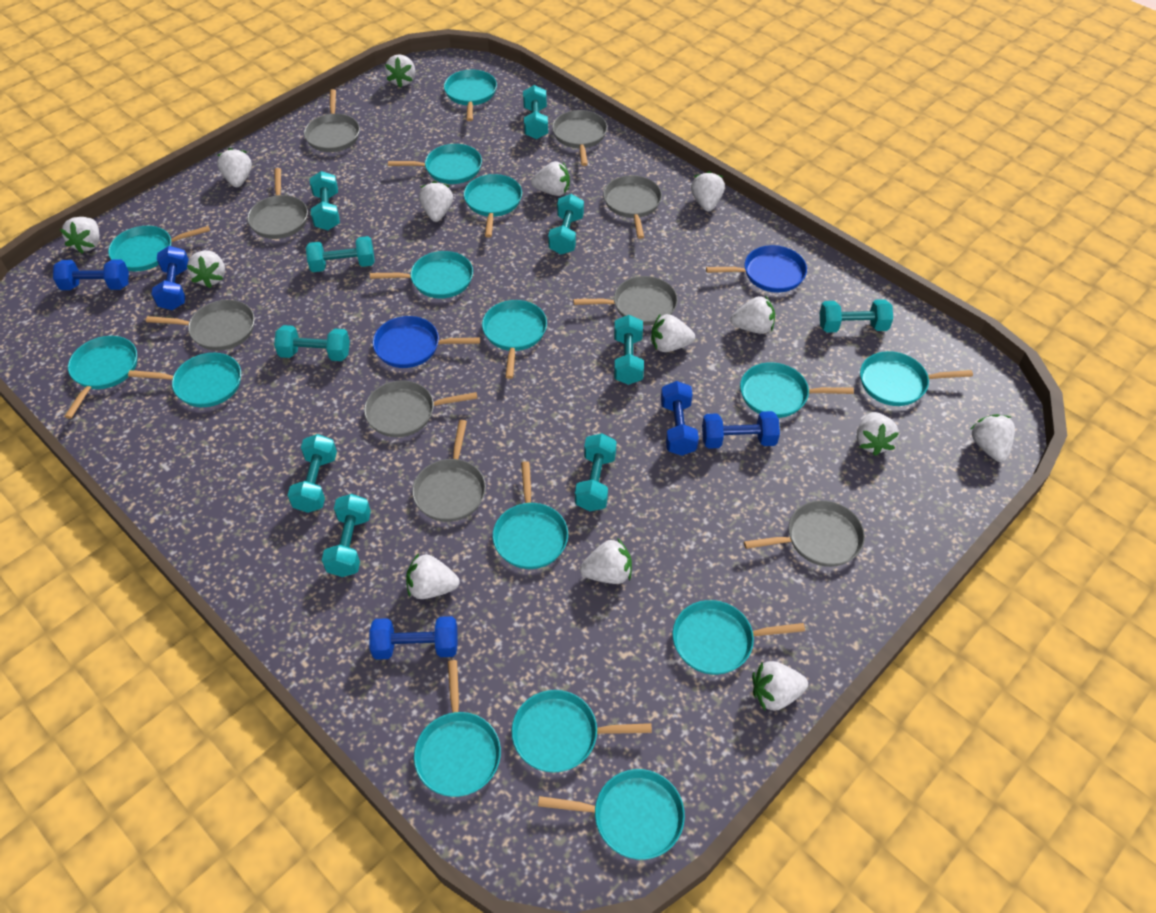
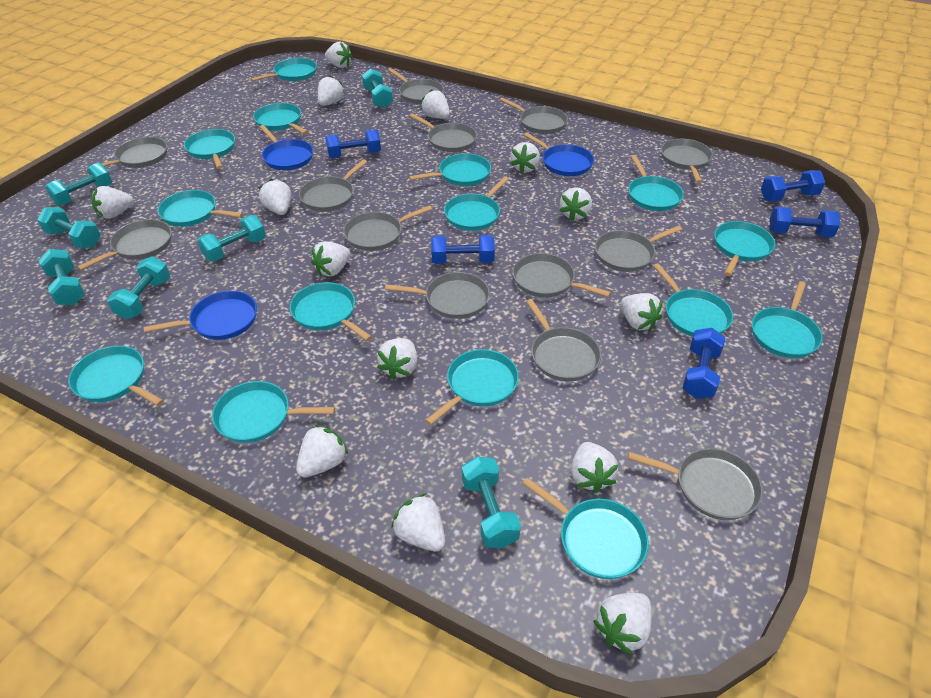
blue pan: [373,316,480,368] [706,245,807,293] = 2 -> [144,291,257,340] [259,125,313,170] [524,132,594,176] = 3
grey pan: [146,300,255,351] [247,168,308,239] [304,89,360,152] [364,380,477,437] [412,420,486,522] [552,110,607,166] [573,276,678,325] [603,175,662,239] [744,500,865,567] = 9 -> [77,219,172,271] [84,137,167,173] [299,159,367,212] [343,205,432,251] [385,272,490,319] [388,68,444,104] [409,113,477,152] [500,97,568,134] [513,253,611,298] [526,299,601,381] [595,226,682,272] [627,448,763,520] [661,139,713,183] = 13
turquoise dumbbell: [274,325,350,361] [287,434,337,513] [306,236,375,272] [310,171,340,230] [322,494,371,577] [523,85,548,139] [548,194,584,254] [575,433,617,511] [614,315,644,385] [819,299,893,332] = 10 -> [37,207,101,248] [38,249,85,305] [45,162,112,206] [107,257,170,319] [197,215,266,262] [362,68,393,108] [462,456,521,548] = 7

